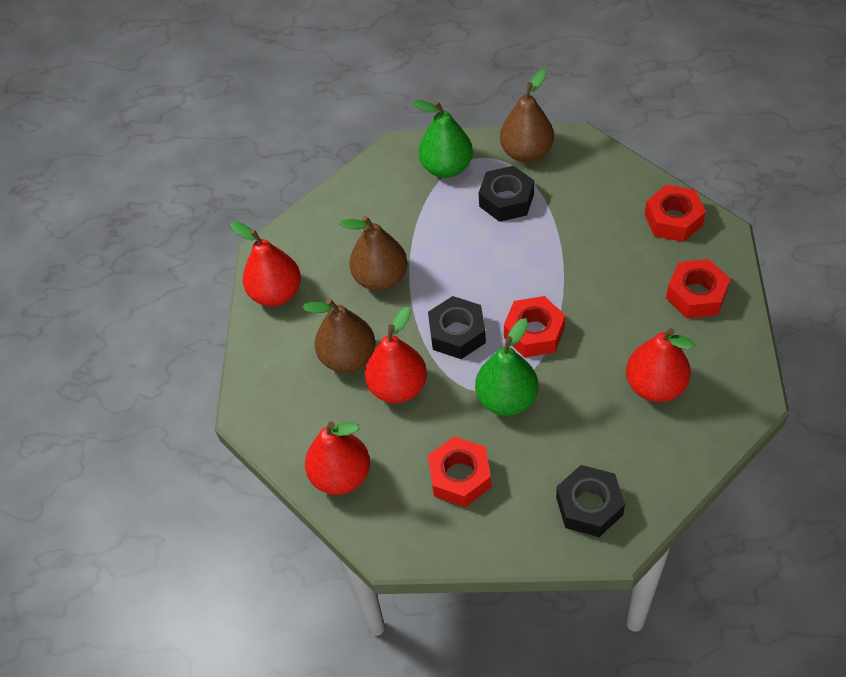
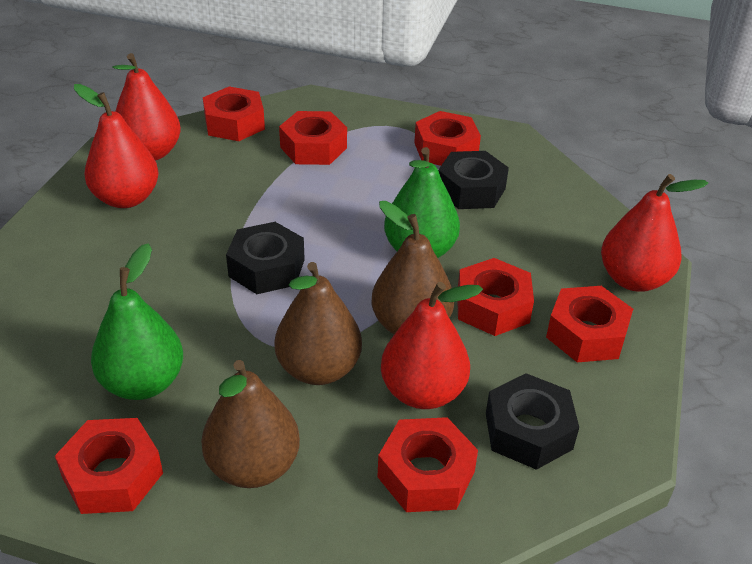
red nut: [428,436,492,507] [504,296,565,358] [645,185,706,242] [666,259,730,318] = 4 -> [55,418,163,514] [203,86,265,141] [279,111,347,165] [377,417,478,512] [414,111,481,166] [457,258,534,336] [546,286,633,362] = 7

